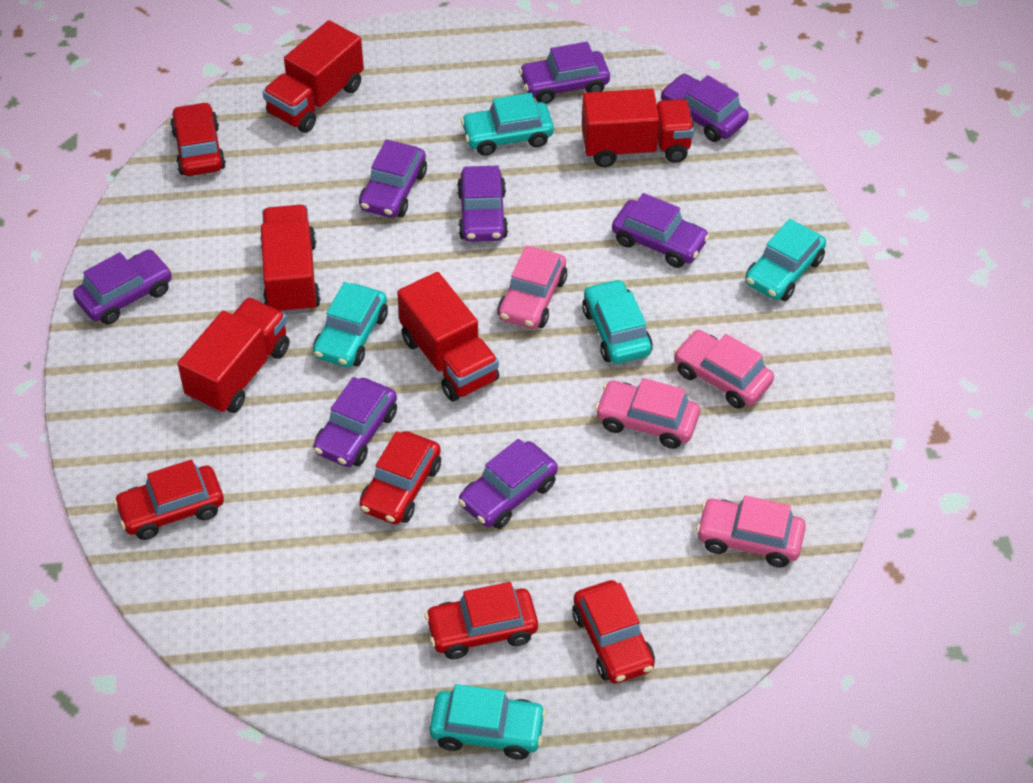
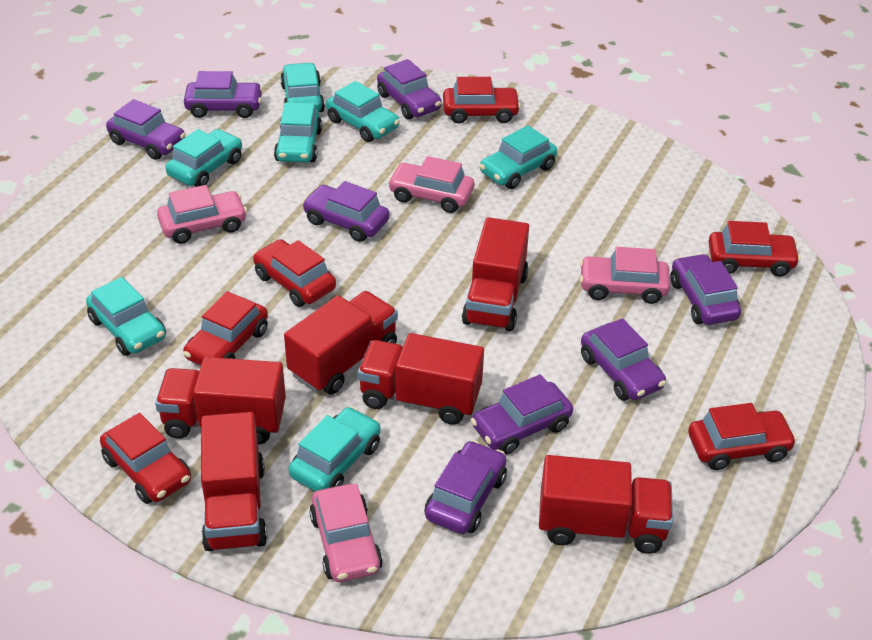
red car: [113,460,224,540] [170,102,226,176] [360,431,441,524] [425,582,538,659] [572,580,655,683] = 5 -> [100,413,191,504] [183,291,268,366] [253,239,336,307] [443,77,521,123] [688,403,797,470] [708,221,801,277] = 6
red truck: [178,297,289,414] [260,205,321,315] [263,20,364,133] [397,272,499,402] [582,89,694,167] = 5 -> [155,357,286,444] [201,412,267,551] [284,291,398,395] [358,333,484,425] [462,217,529,332] [539,455,673,554] = 6
turquoise car: [313,282,388,367] [430,684,546,760] [461,93,554,156] [582,279,653,364] [745,219,826,301] = 5 -> [86,277,166,356] [165,129,242,187] [274,102,322,163] [280,62,325,112] [288,407,381,491] [326,81,400,142] [479,125,557,189] = 7

